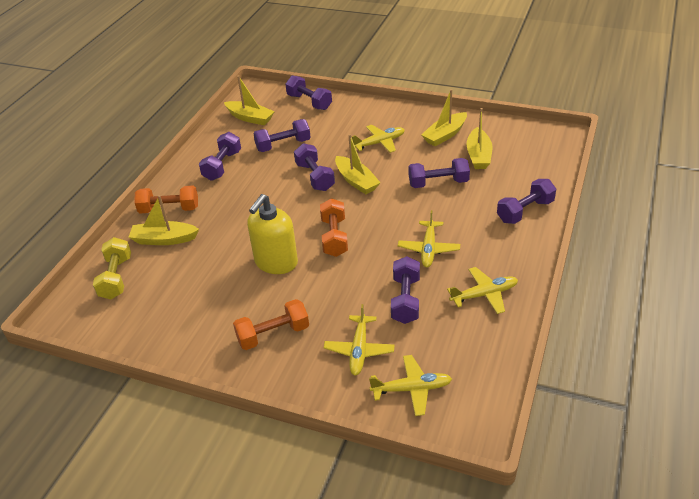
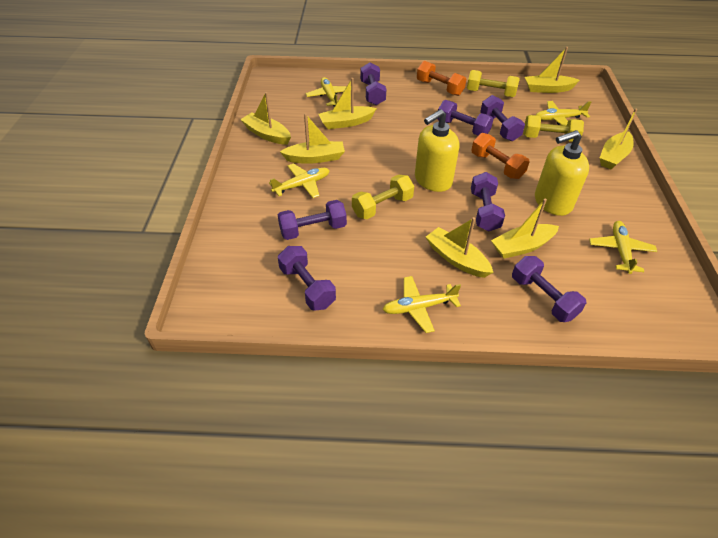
orange dumbbell: [134,186,198,213] [233,299,309,350] [320,198,348,257] = 3 -> [417,61,466,96] [471,133,530,179] = 2
yellow boat: [128,195,199,245] [224,75,275,125] [335,134,381,194] [421,89,467,146] [467,108,493,169] = 5 -> [240,92,291,145] [280,113,345,164] [318,78,377,129] [426,217,494,278] [491,199,559,259] [525,47,580,93] [600,109,637,169] = 7
yellow dumbbell: [93,237,131,299] = 1 -> [352,175,414,219] [467,70,520,97] [523,115,584,142] = 3
yellow soap dispenser: [247,194,298,274] = 1 -> [415,109,459,192] [535,130,589,216] = 2

